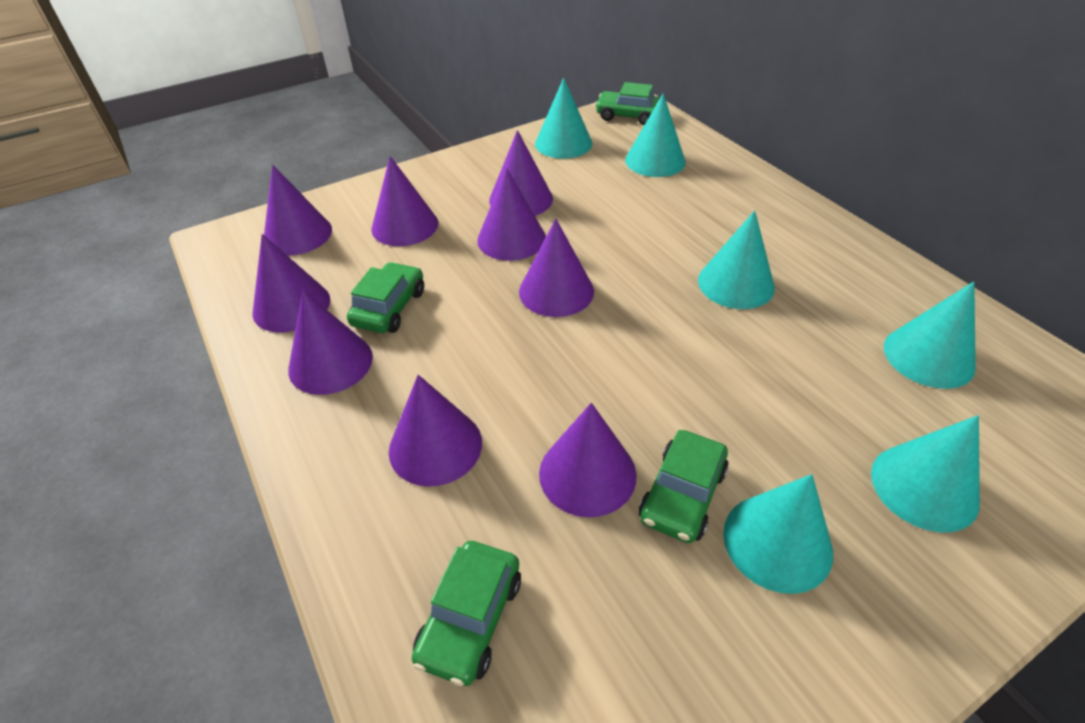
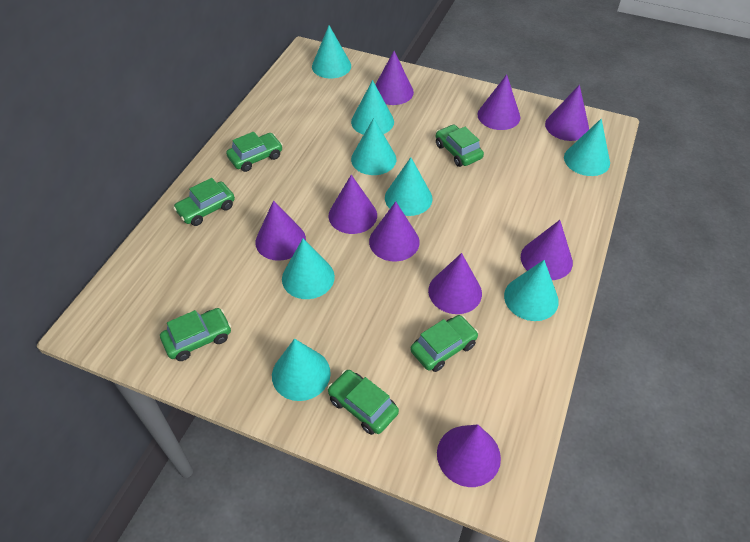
green car: [347,262,424,333] [412,541,521,686] [595,82,660,125] [639,430,729,543] = 4 -> [160,308,231,361] [173,178,235,226] [226,132,283,172] [328,370,399,435] [410,315,478,372] [436,125,484,167] = 6
turquoise cone: [535,78,592,159] [625,93,686,177] [698,210,775,309] [723,474,833,594] [871,415,980,532] [884,282,976,389] = 6 -> [272,339,331,401] [282,239,335,299] [312,25,351,78] [351,80,394,135] [351,118,396,175] [385,157,432,216] [504,260,559,321] [564,119,610,176] = 8

